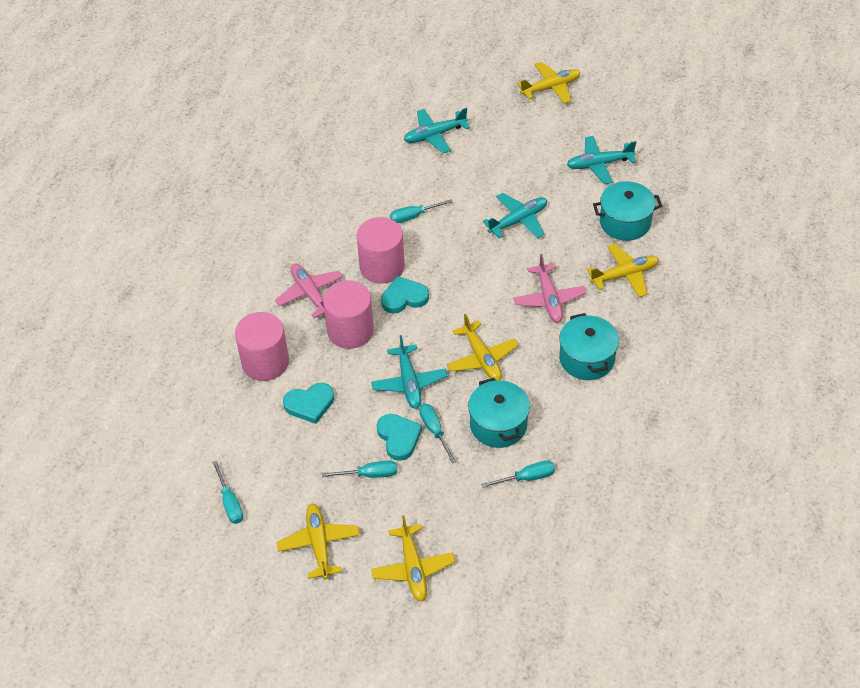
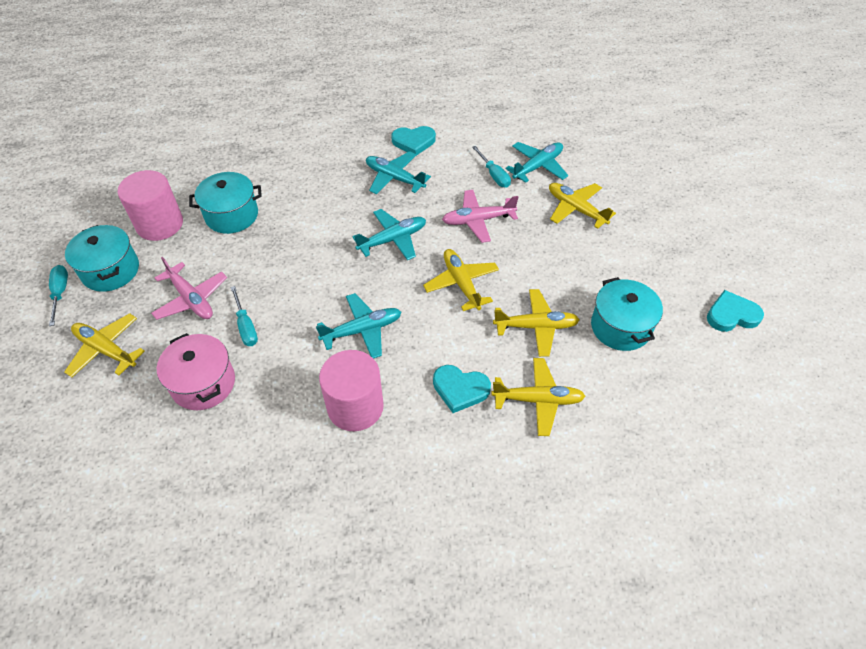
pink cylinder: [235,312,289,381] [323,280,374,349] [357,217,405,284] = 3 -> [118,170,183,241] [319,350,384,431] = 2
pink pot: none = 0 -> [157,333,235,410] = 1
turquoise screwdriver: [212,461,243,524] [322,460,397,478] [390,199,453,223] [419,404,456,463] [481,461,555,488] = 5 -> [49,265,68,326] [230,286,258,346] [472,146,511,188] = 3

